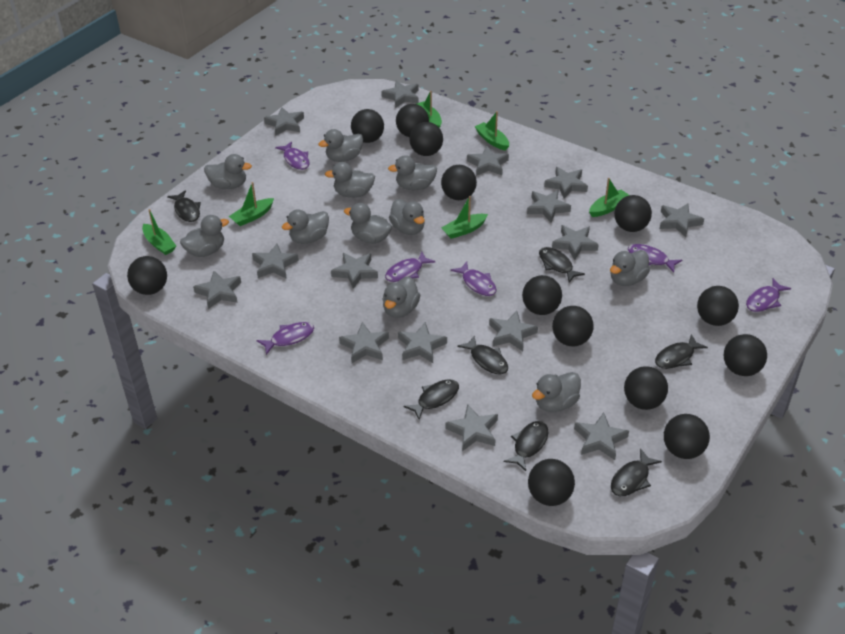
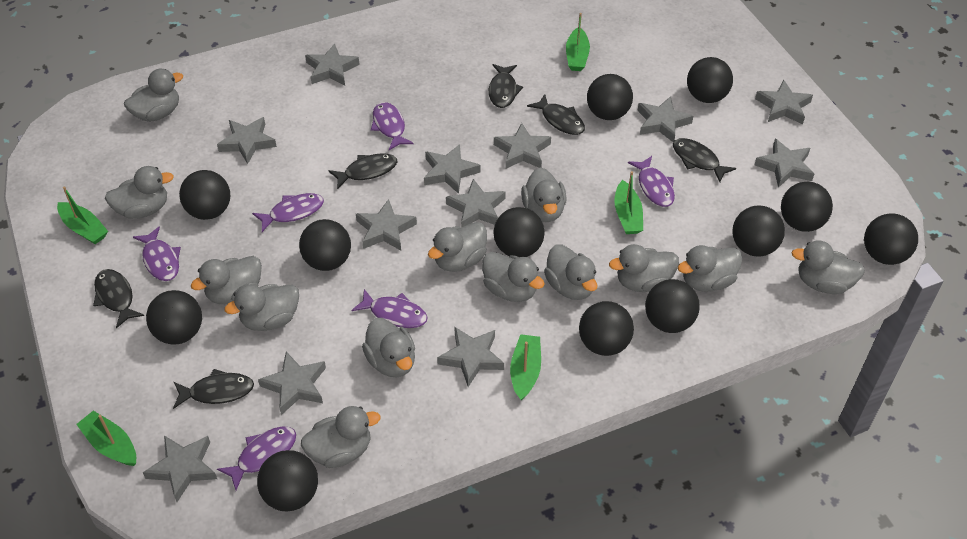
black ball: [127,256,167,295] [351,109,384,143] [396,104,429,137] [409,122,443,156] [441,165,477,200] [522,275,562,315] [528,459,575,506] [552,306,594,347] [614,195,652,232] [624,366,668,410] [664,414,710,459] [697,286,739,326] [724,334,767,376] = 13 -> [146,290,202,345] [179,170,230,220] [257,450,318,511] [299,219,351,271] [493,207,545,257] [579,301,634,356] [587,74,633,120] [645,279,700,333] [687,57,733,103] [733,205,785,257] [781,182,833,232] [864,213,918,265] = 12
black fish: [167,190,201,222] [403,379,459,420] [457,336,508,374] [504,421,548,471] [539,247,585,282] [611,449,662,496] [655,334,708,369] = 7 -> [93,269,144,328] [173,369,254,409] [328,153,397,189] [489,64,523,108] [527,94,585,135] [673,138,736,182] = 6
green boat: [142,209,176,255] [229,182,274,226] [417,91,442,128] [441,196,488,239] [474,111,509,151] [589,178,629,217] = 6 -> [57,186,108,244] [76,411,136,466] [510,334,541,400] [566,13,590,71] [614,171,643,234] = 5
grey duck: [180,215,229,257] [204,154,252,189] [282,209,329,244] [319,129,363,162] [325,162,375,198] [344,203,392,244] [382,276,420,318] [388,155,437,190] [389,199,425,235] [532,372,581,412] [610,250,650,286] = 11 -> [105,166,174,219] [124,68,183,122] [191,256,262,304] [225,284,299,331] [301,406,380,468] [362,318,415,377] [428,222,487,272] [482,252,545,302] [521,168,567,222] [544,244,597,300] [609,244,679,292] [678,245,743,292] [792,240,865,294] = 13
grey star: [193,271,241,309] [252,244,299,279] [264,107,304,136] [331,253,378,289] [339,322,389,363] [381,80,419,108] [398,322,447,363] [445,404,498,451] [467,146,509,176] [489,311,538,351] [527,190,571,223] [544,167,588,199] [552,225,599,260] [574,412,629,460] [660,203,704,237] = 15 -> [143,436,217,502] [217,117,277,164] [258,352,326,415] [305,43,360,85] [356,199,417,251] [424,144,481,194] [437,327,504,387] [446,179,506,228] [494,123,551,169] [637,96,693,142] [755,80,813,124] [755,139,814,187] = 12

